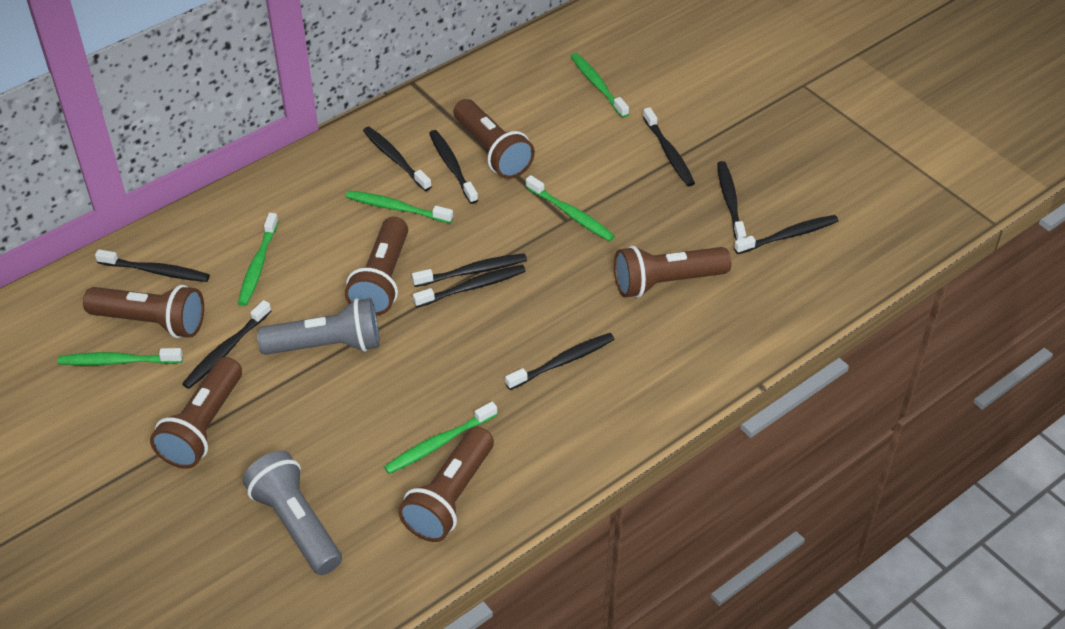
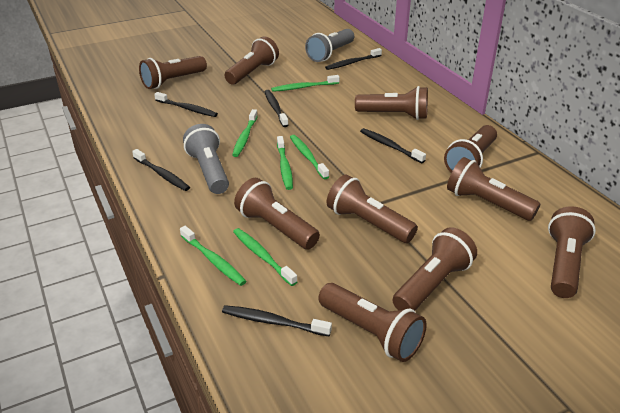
black toothbrush: [95,249,210,282] [182,300,271,389] [363,127,432,191] [412,253,527,287] [413,265,526,308] [429,130,478,204] [505,333,615,390] [643,107,695,187] [717,161,746,240] [734,215,839,254] = 10 -> [132,149,190,191] [154,92,218,117] [222,305,332,336] [264,90,288,127] [325,48,382,70] [360,128,426,163] = 6
brown flashlight: [83,285,204,338] [150,357,242,469] [345,217,408,316] [398,427,494,542] [454,99,535,179] [614,246,731,298] = 6 -> [139,56,207,89] [225,36,279,85] [234,178,320,249] [318,283,427,362] [327,174,418,243] [355,86,428,120] [392,227,477,311] [444,125,497,173] [447,157,540,221] [548,206,596,298] = 10

